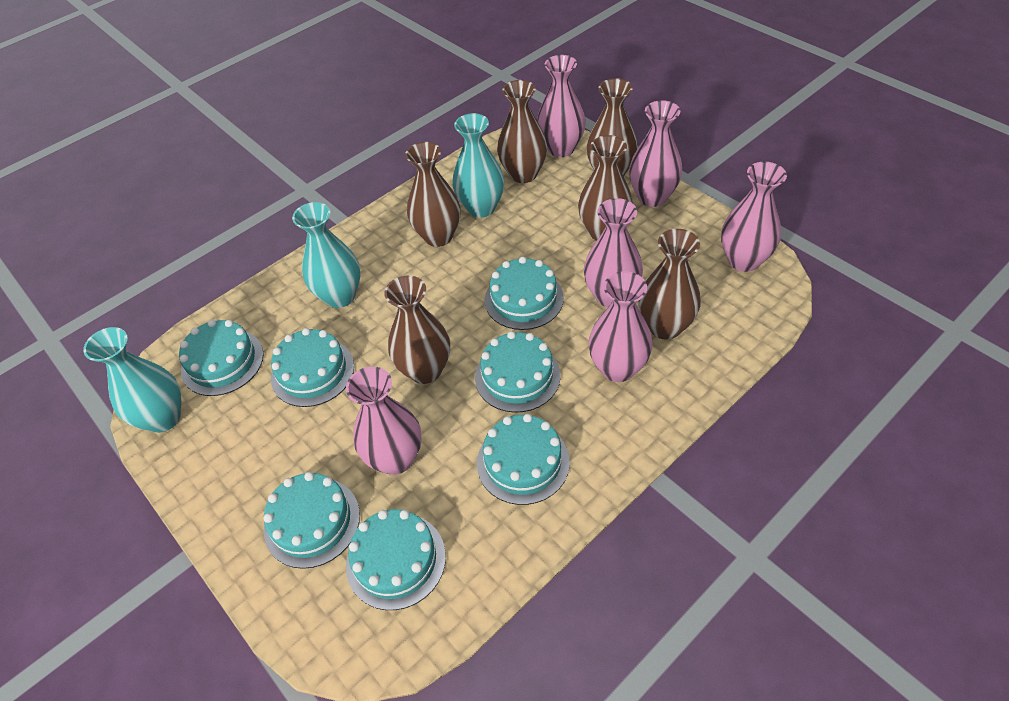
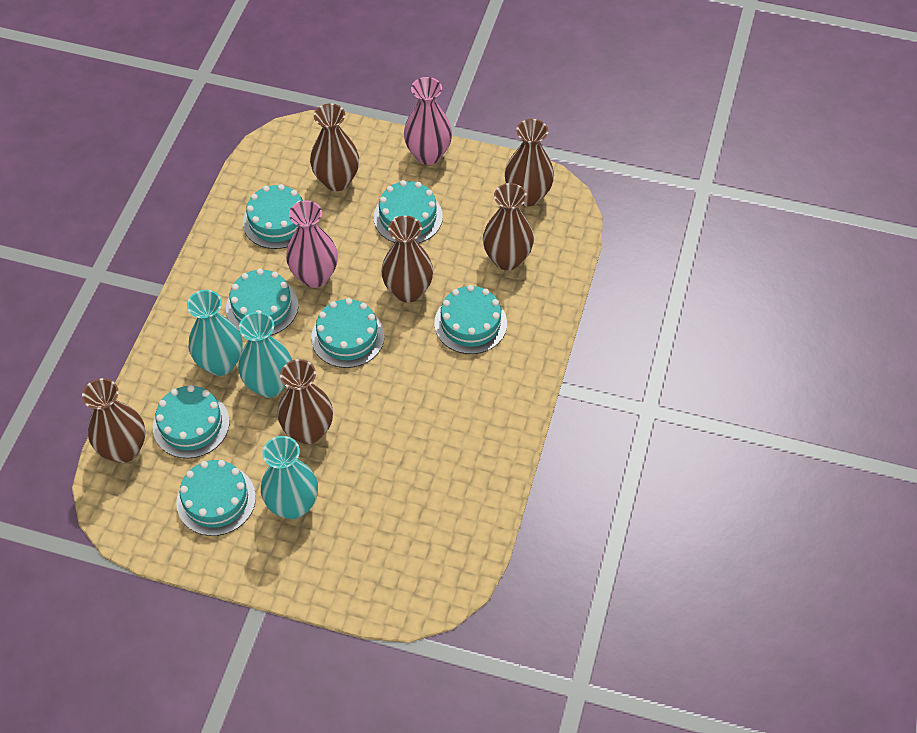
pink vase: [346,367,422,475] [537,55,586,157] [584,198,643,307] [588,271,653,382] [629,100,682,207] [721,162,787,272] = 6 -> [286,201,338,288] [404,77,452,165] = 2

